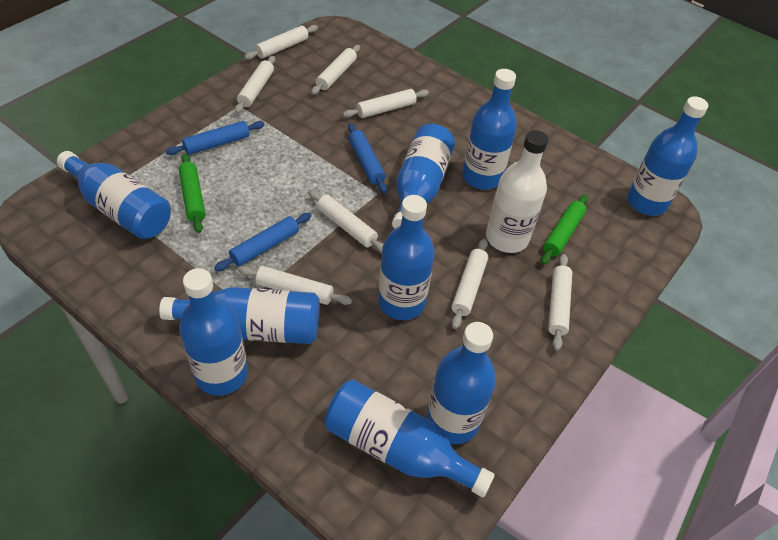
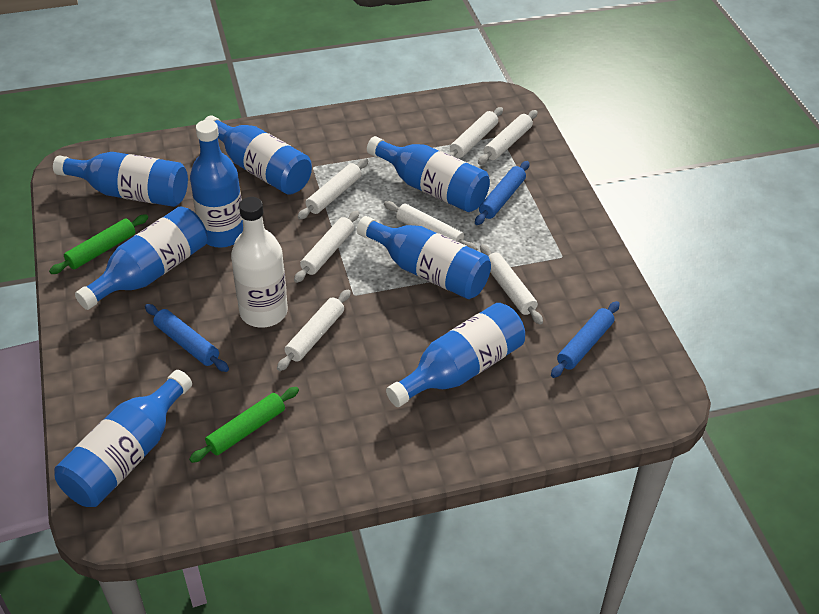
blue bottle: [57,151,171,239] [159,287,320,344] [179,268,248,396] [324,380,495,498] [378,195,435,320] [392,124,455,229] [426,322,496,444] [462,69,517,190] [627,96,708,216] = 9 -> [53,152,188,207] [54,370,192,507] [75,206,207,310] [190,120,243,248] [204,115,312,195] [357,216,491,299] [367,136,490,212] [386,303,525,407] = 8
white rolling pin: [235,56,275,113] [238,266,352,305] [244,25,318,60] [308,190,383,253] [311,45,360,95] [342,89,429,118] [451,239,488,329] [548,254,572,351] = 8 -> [277,289,351,371] [294,210,359,283] [297,159,369,220] [384,201,478,251] [448,107,503,158] [478,110,538,165] [480,244,543,325] = 7

